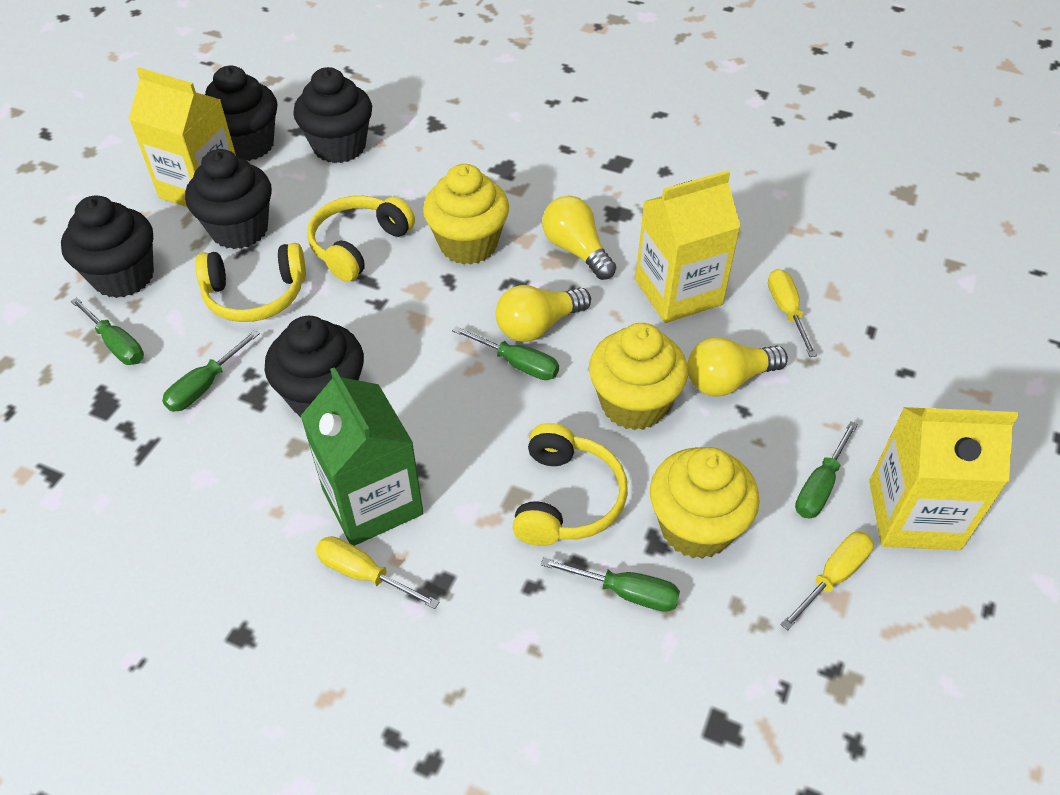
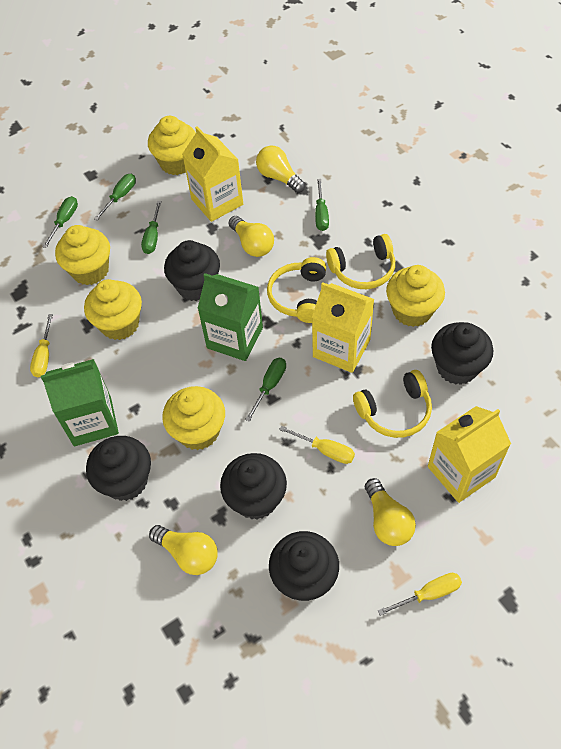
green carton: [301,367,423,546] = 1 -> [41,359,119,446] [197,273,263,361] = 2
yellow cupcake: [423,164,509,264] [589,323,688,430] [650,447,760,559] = 3 -> [55,225,110,285] [84,279,142,340] [148,116,196,175] [162,386,225,450] [386,265,445,327] = 5
yellow light bulb: [496,285,591,342] [542,196,616,280] [687,337,788,397] = 3 -> [149,525,218,575] [229,216,274,257] [256,146,305,193] [365,478,416,546] = 4

